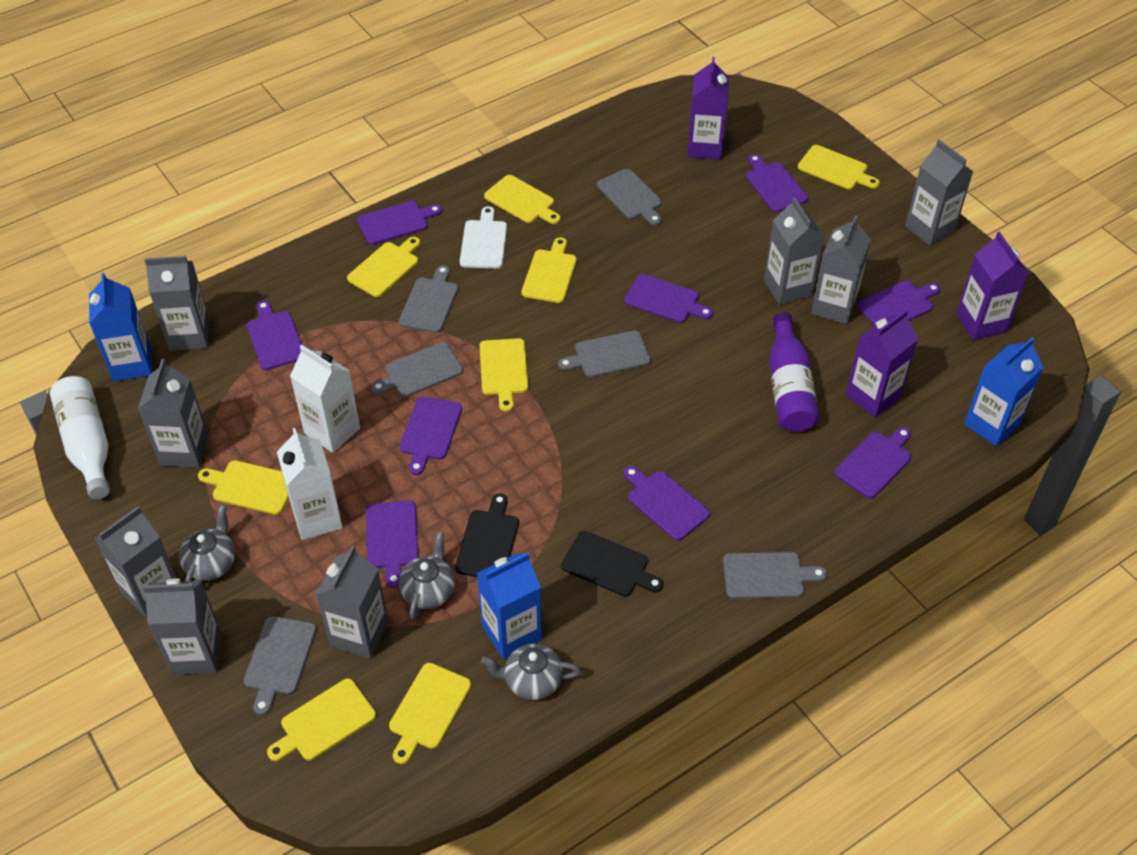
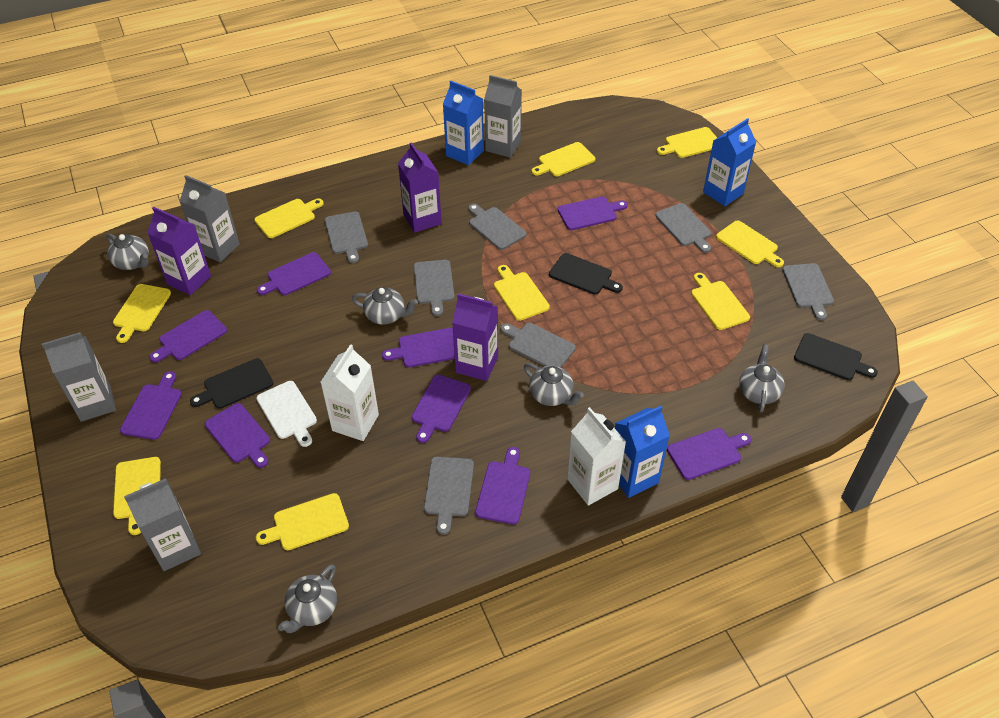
black cutting board: [455,493,519,577] [561,531,663,596] = 2 -> [190,358,273,409] [549,253,623,295] [794,333,878,380] = 3
grey carton: [94,506,176,617] [138,359,209,468] [143,578,222,675] [145,256,210,351] [316,546,388,659] [764,197,824,305] [811,216,871,324] [905,140,973,246] = 8 -> [42,332,116,422] [124,478,201,571] [180,175,240,263] [484,75,522,158] = 4
grey cutting board: [244,616,316,715] [371,342,463,397] [399,265,458,333] [558,330,651,378] [597,169,662,225] [723,552,827,599] = 6 -> [325,211,368,263] [414,260,455,316] [424,457,474,535] [468,204,527,250] [501,323,576,367] [655,203,711,253] [782,263,834,320] = 7
grey teapot: [179,505,235,581] [399,532,455,620] [481,643,581,700] = 3 -> [106,234,149,270] [278,564,337,633] [352,287,418,325] [524,363,584,406] [739,345,785,413] = 5
purple bottle: [769,312,819,432] = 1 -> none = 0
white bottle: [50,376,110,499] = 1 -> none = 0
yellow cutting board: [198,460,289,515] [267,678,376,761] [347,237,420,297] [389,663,471,764] [479,338,528,412] [484,175,560,224] [521,238,577,303] [798,145,880,189] = 8 -> [113,284,171,343] [113,457,161,535] [254,199,324,238] [256,493,349,550] [494,265,550,321] [532,142,595,176] [657,127,717,158] [691,273,750,330] [716,221,784,267] = 9

